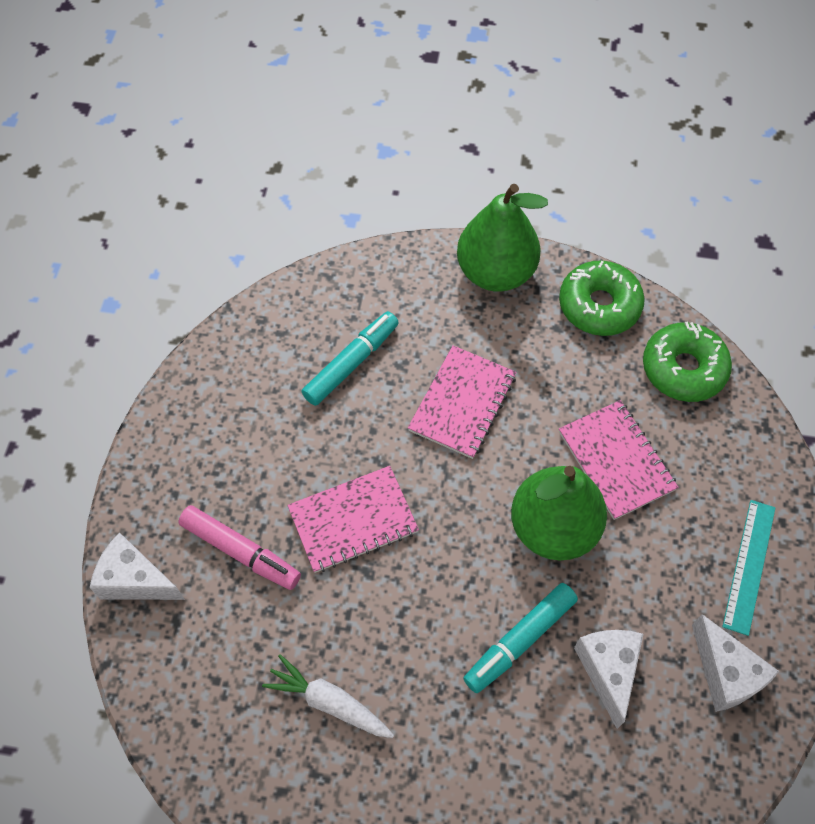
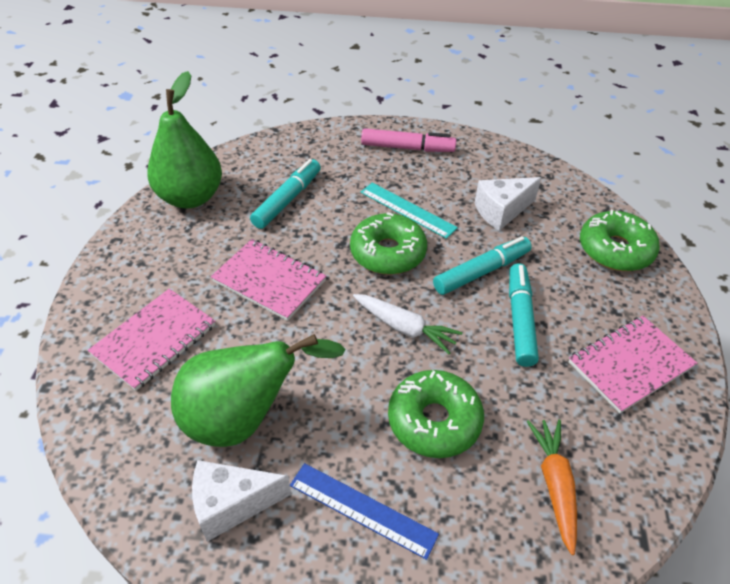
blue ruler: none = 0 -> [290,463,439,560] = 1
green donut: [559,260,645,336] [643,322,732,402] = 2 -> [350,212,427,275] [388,370,484,458] [580,210,660,271] = 3
orange carrot: none = 0 -> [527,420,577,555] = 1
turquoise marker: [302,311,399,406] [463,583,578,693] = 2 -> [250,159,321,229] [433,236,532,295] [509,263,539,367] = 3
white cheese: [90,532,185,600] [574,630,643,729] [692,614,779,712] = 3 -> [192,460,291,542] [475,177,541,231] = 2

